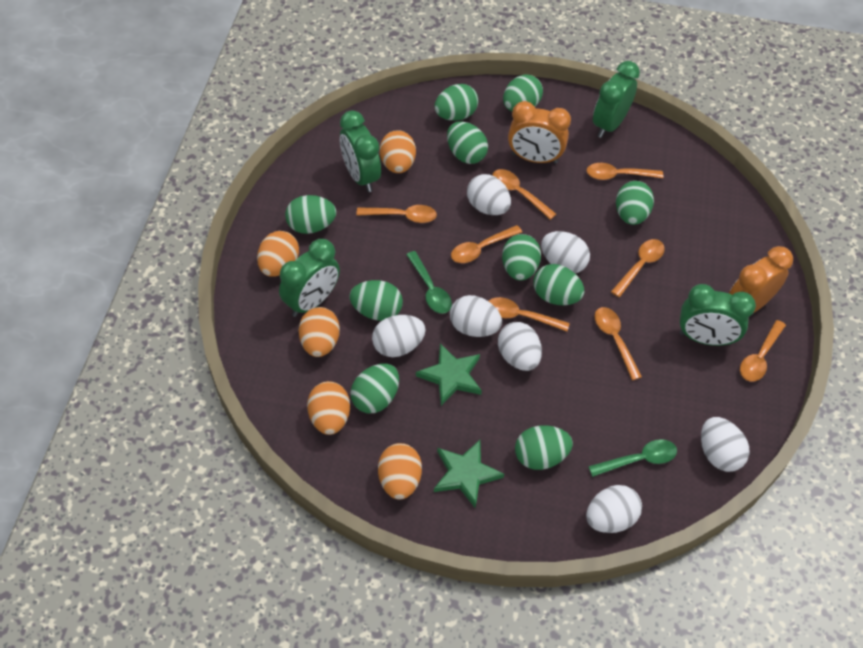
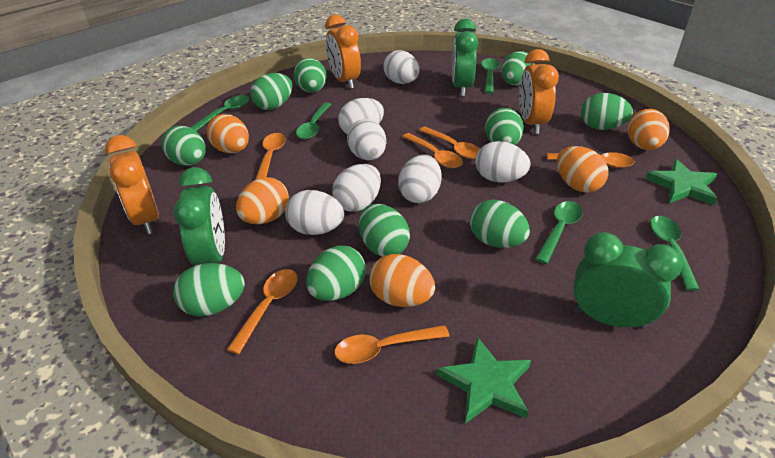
green clock: [279,239,340,317] [340,110,381,192] [593,61,640,138] [680,284,756,346] = 4 -> [173,167,225,265] [452,19,478,96] [573,232,683,329] = 3
green spoon: [406,251,452,314] [588,439,677,477] = 2 -> [190,95,249,131] [296,102,332,139] [481,58,500,94] [535,201,583,264] [650,216,700,291] = 5
orange clock: [508,101,571,164] [729,246,793,313] = 2 -> [105,135,159,234] [325,14,361,89] [519,49,559,134] = 3
orange spoon: [356,205,437,223] [451,225,522,263] [489,297,570,332] [492,169,556,220] [587,163,663,180] [595,307,642,380] [611,239,665,297] [740,320,786,382] = 8 -> [227,269,297,355] [255,133,286,180] [335,325,449,364] [402,133,463,168] [419,126,480,159] [547,152,635,168] = 6

